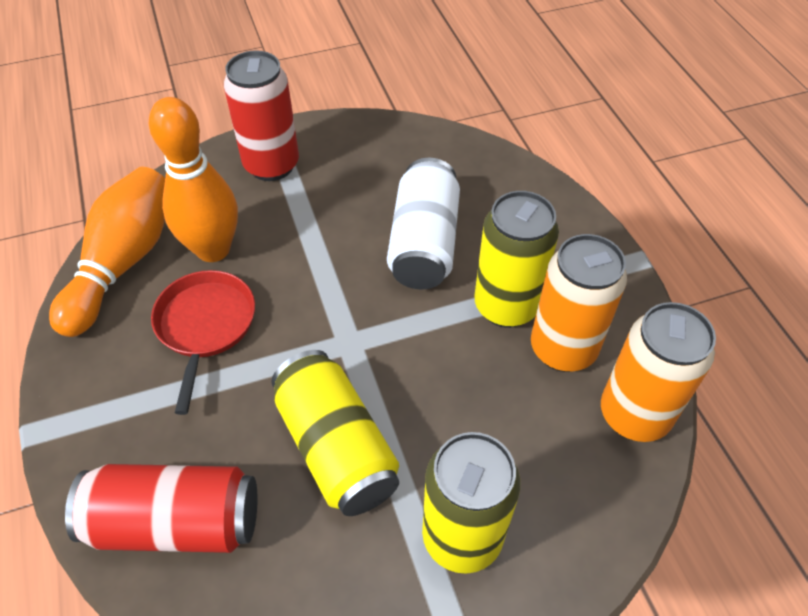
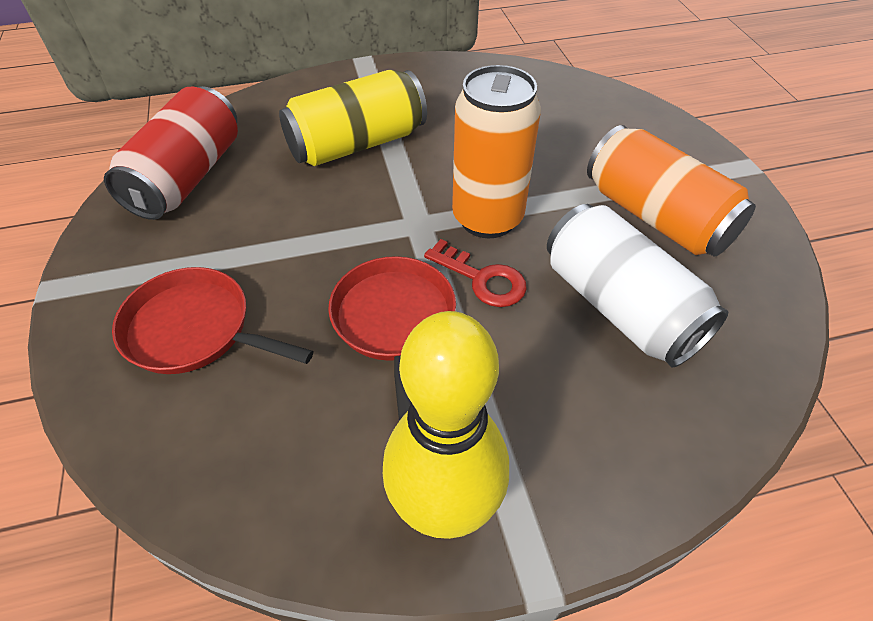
orange bowling pin: [49,167,165,337] [149,97,238,262] = 2 -> none = 0
red can: [65,464,257,553] [224,50,299,181] = 2 -> [104,86,238,220] = 1
red key: none = 0 -> [424,239,527,307] = 1
red pan: [151,270,255,415] = 1 -> [112,267,313,374] [328,256,456,421] = 2
yellow bowling pin: none = 0 -> [383,311,509,539] = 1
yellow can: [272,350,399,516] [422,432,520,574] [474,191,559,328] = 3 -> [279,70,427,166] = 1

